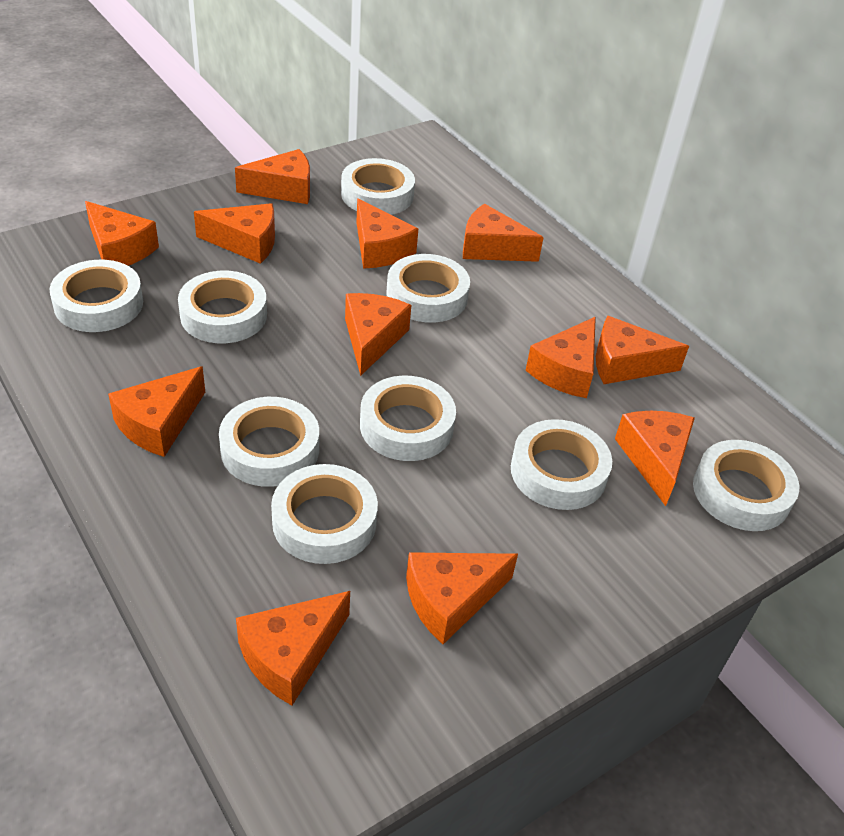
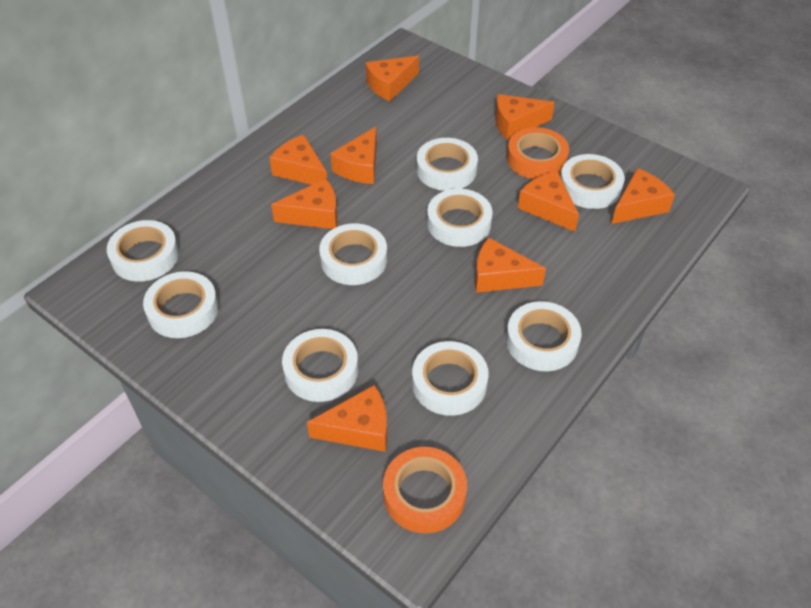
orange cheese: [85,201,159,266] [108,366,205,457] [194,203,275,264] [235,149,310,204] [236,591,350,706] [345,293,411,376] [356,198,418,269] [406,552,518,644] [463,204,544,262] [525,317,596,398] [596,316,689,384] [615,411,695,506] = 12 -> [269,135,327,185] [271,179,338,229] [307,385,387,452] [330,127,377,184] [365,56,419,101] [475,238,546,293] [495,94,555,140] [518,171,579,232] [611,168,675,224] = 9
orange tape: none = 0 -> [383,447,467,533] [507,127,569,179] = 2

